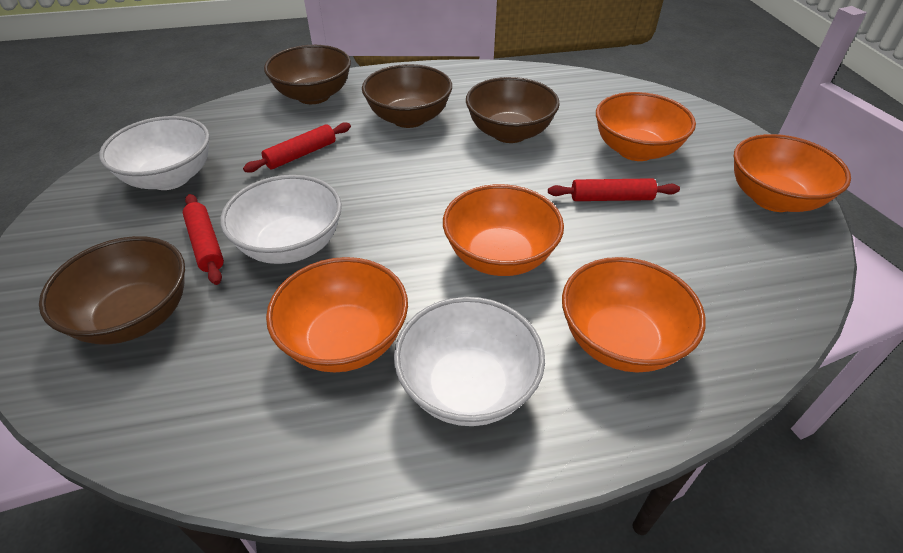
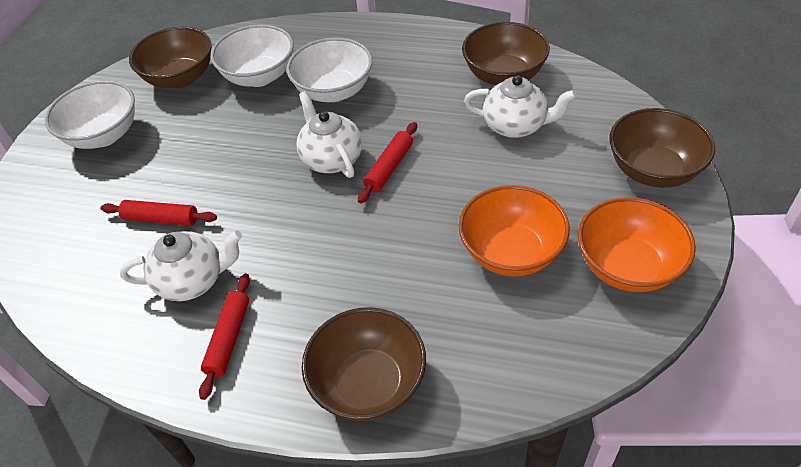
orange bowl: [266,257,408,372] [443,184,564,276] [562,257,706,372] [596,92,696,161] [734,134,851,212] = 5 -> [458,185,570,277] [578,197,696,292] = 2
white teapot: none = 0 -> [120,230,242,301] [296,91,362,178] [464,75,576,138] = 3

